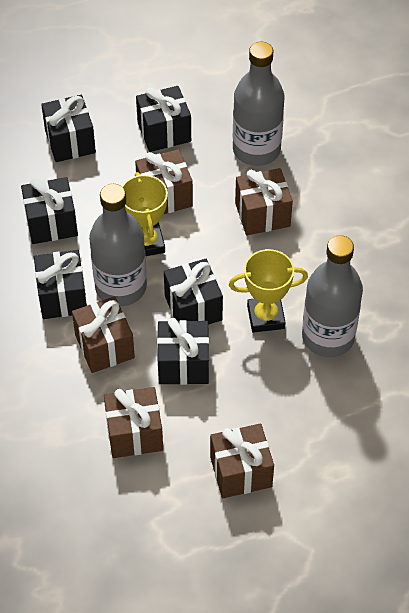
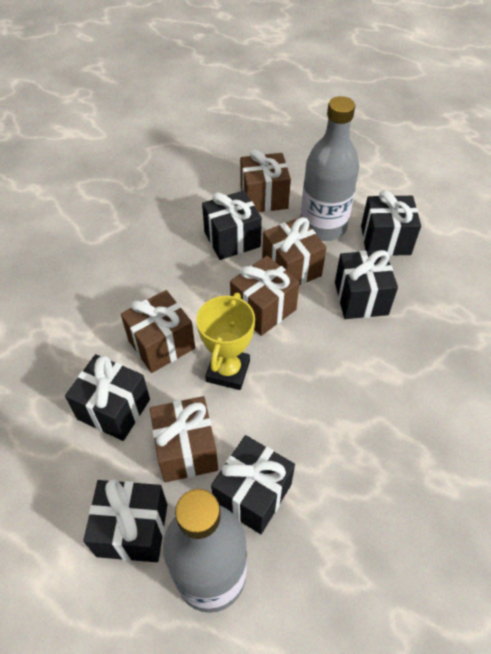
grey bottle: [89,184,147,306] [233,42,284,166] [302,235,363,357] = 3 -> [163,489,247,613] [301,96,359,241] = 2
yellow trophy: [122,172,168,256] [229,249,308,333] = 2 -> [196,293,255,390] = 1

